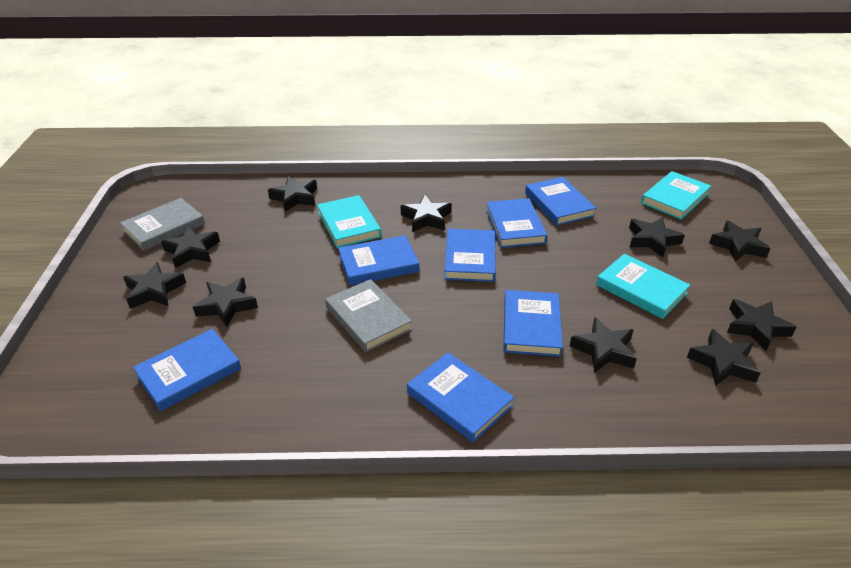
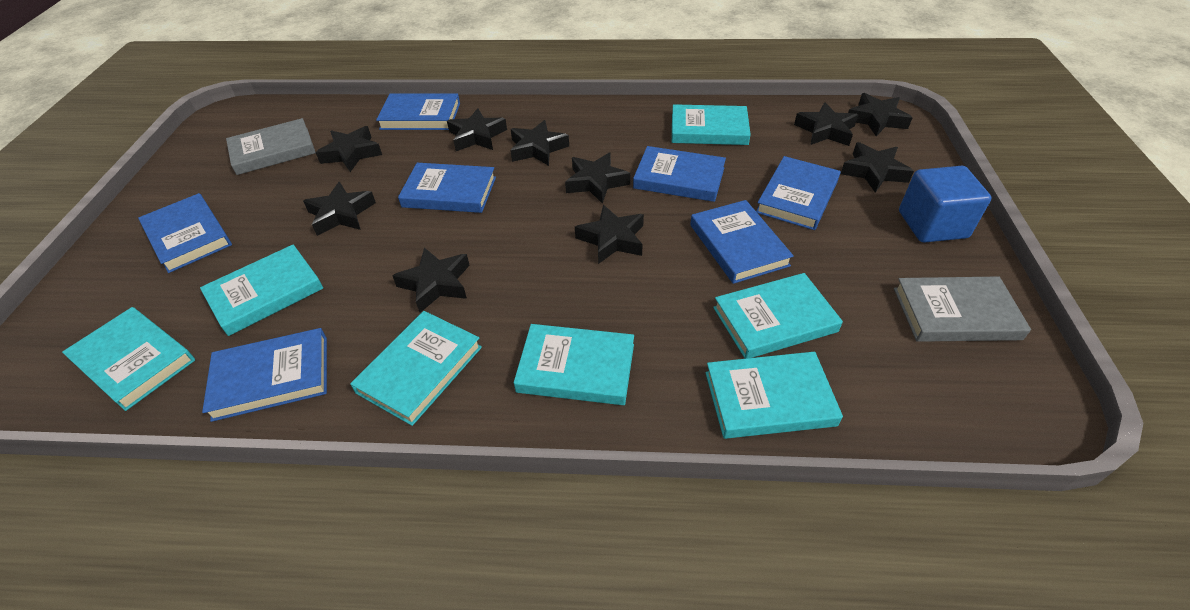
blue cube: none = 0 -> [899,166,991,243] = 1
turquoise book: [317,195,381,248] [596,254,690,319] [641,171,711,220] = 3 -> [62,307,195,411] [200,245,323,336] [350,311,482,426] [514,324,634,405] [672,104,751,145] [705,352,843,439] [713,273,843,359] = 7

